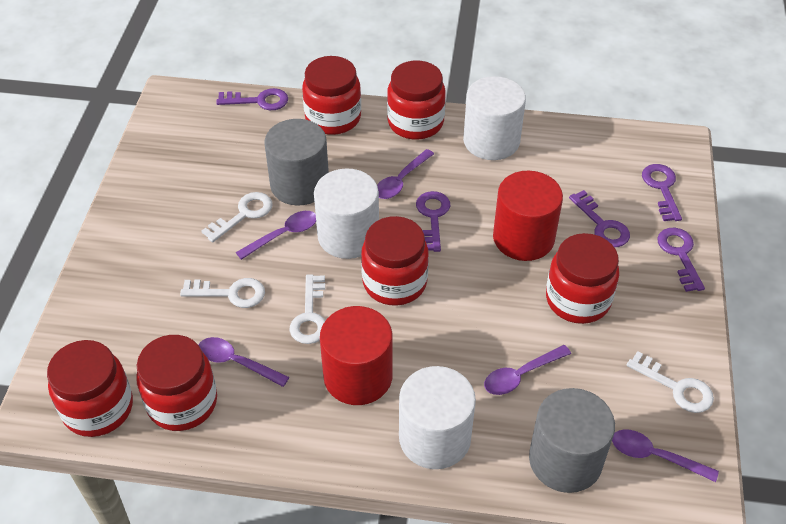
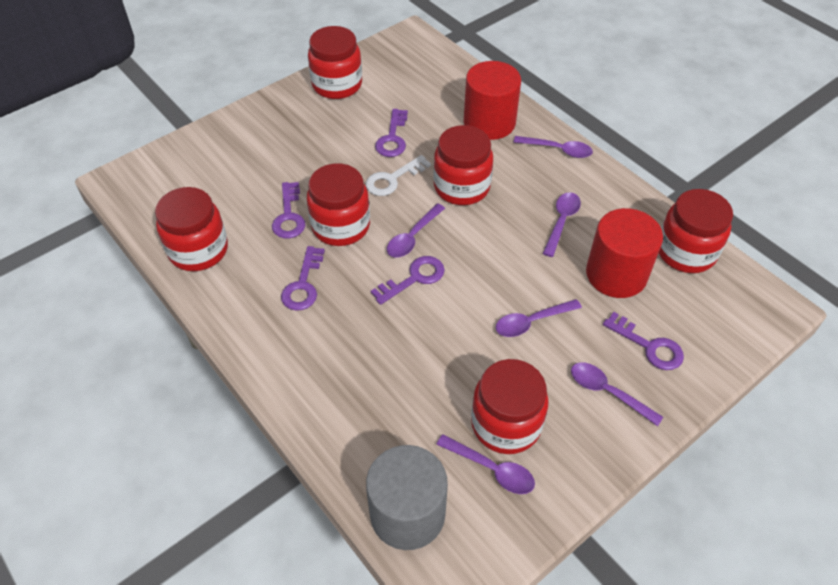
grey cylinder: [265,119,329,206] [529,388,615,493] = 2 -> [366,445,448,550] = 1
purple spoon: [199,337,289,387] [236,211,316,260] [377,149,434,199] [484,345,571,395] [612,429,719,482] = 5 -> [387,203,445,257] [436,434,535,494] [496,299,582,337] [513,136,593,158] [543,192,581,257] [571,363,663,426] = 6
white cylinder: [314,168,379,259] [399,366,476,469] [463,76,526,160] = 3 -> none = 0
white key: [180,278,265,308] [201,192,273,242] [290,274,326,344] [627,351,714,413] = 4 -> [366,155,431,196] = 1

